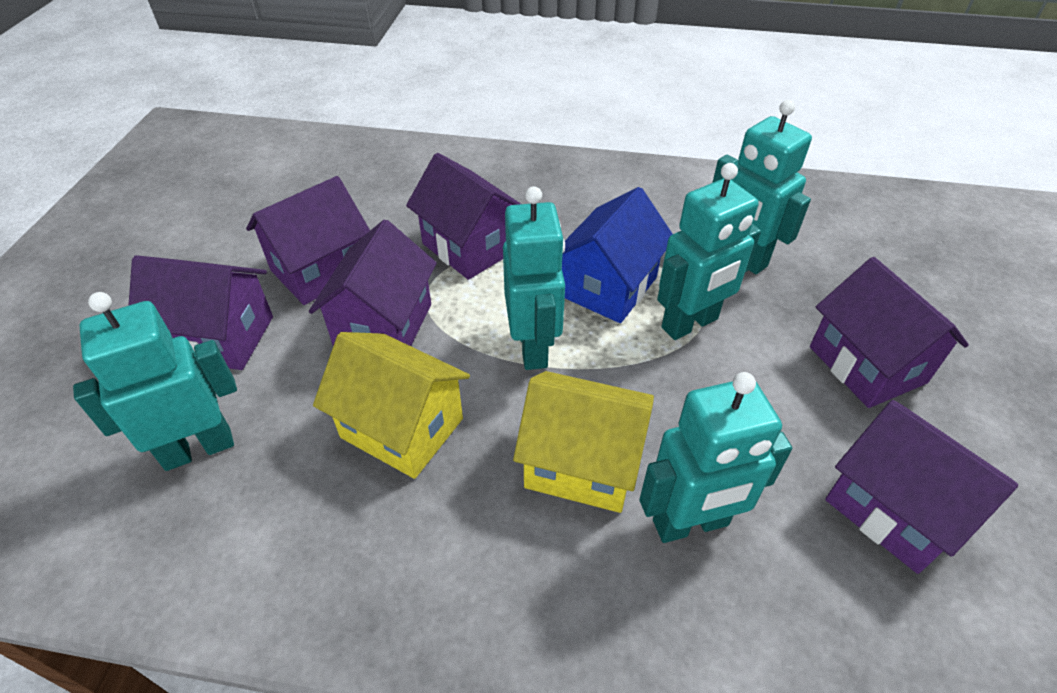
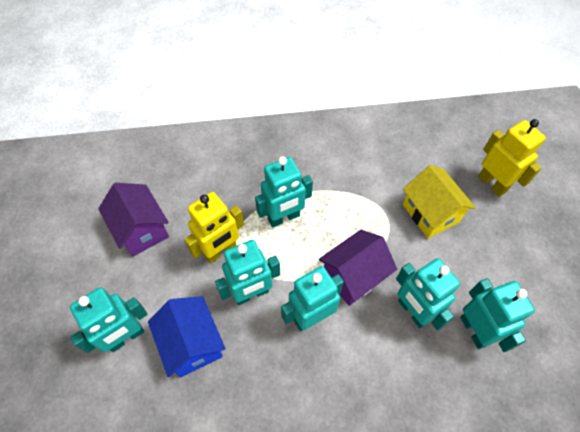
purple house: [128,255,273,370] [246,176,370,305] [309,219,437,346] [406,153,521,280] [810,257,969,408] [825,400,1018,574] = 6 -> [98,183,169,256] [319,230,397,306] = 2
turquoise robot: [73,292,237,471] [503,186,565,370] [639,372,792,543] [657,163,761,340] [712,100,812,274] = 5 -> [70,287,147,353] [215,240,280,305] [255,157,313,228] [281,266,344,331] [396,258,460,331] [460,278,535,352] = 6
yellow house: [313,332,470,479] [513,371,654,513] = 2 -> [403,165,476,239] = 1
yellow robot: none = 0 -> [184,192,244,264] [478,119,546,197] = 2

